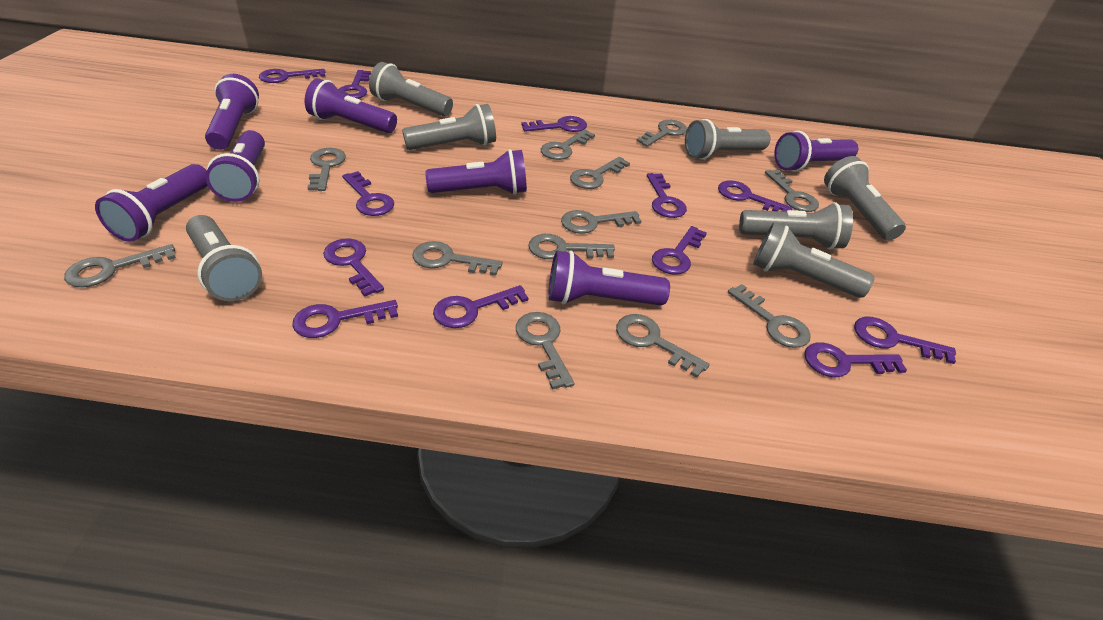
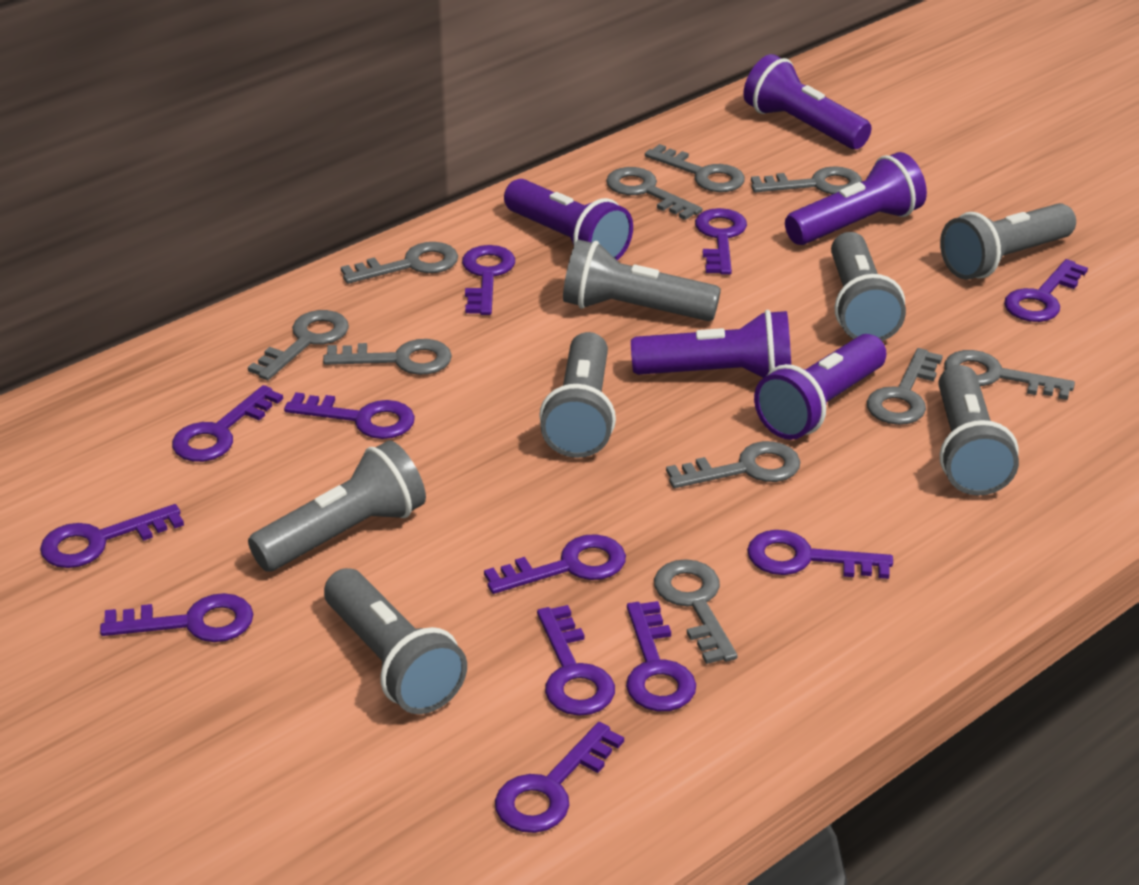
grey key: [64,244,176,287] [307,148,346,191] [412,241,502,275] [516,312,575,390] [528,234,615,259] [541,129,595,160] [561,210,641,234] [570,157,630,189] [616,314,710,378] [636,120,687,147] [728,284,811,348] [765,169,819,212] = 12 -> [248,310,349,380] [323,339,452,375] [341,242,458,284] [606,167,702,220] [645,144,745,192] [654,559,738,664] [666,441,800,488] [751,166,862,194] [866,348,943,425] [944,350,1075,400] = 10
purple flashlight: [95,164,208,242] [205,74,259,150] [205,130,265,202] [305,78,397,133] [425,149,527,195] [548,250,670,306] [774,131,858,172] = 7 -> [504,179,633,260] [631,310,791,378] [743,54,872,149] [754,334,886,440] [785,152,927,245] = 5

